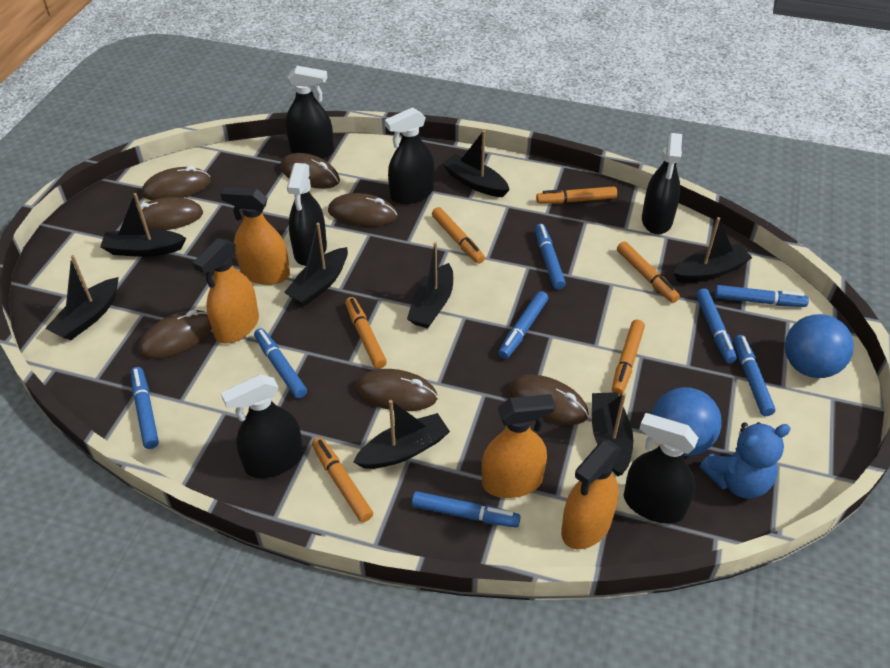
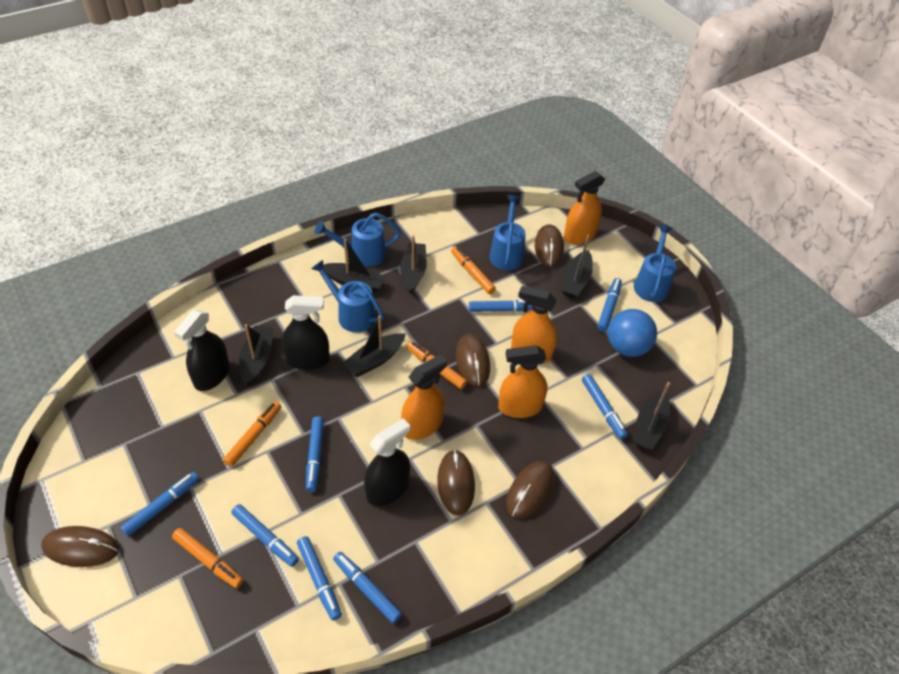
black boat: [45,255,118,341] [100,193,186,257] [284,223,348,306] [353,400,450,469] [407,242,453,328] [442,130,510,197] [592,392,633,476] [673,217,752,283] = 8 -> [239,324,273,386] [323,239,386,293] [342,316,406,377] [400,235,427,294] [561,235,593,298] [632,382,670,450] = 6
black spray bottle: [221,374,303,478] [286,66,334,159] [287,163,327,266] [385,107,434,204] [624,413,698,524] [642,133,682,234] = 6 -> [174,310,230,391] [282,295,330,370] [364,418,410,506] = 3
blue ball: [652,387,722,456] [785,314,854,378] = 2 -> [608,309,657,357] = 1
blue teddy bear: [700,422,791,499] = 1 -> none = 0
blue watering can: none = 0 -> [311,260,384,333] [315,213,401,267] [489,195,526,270] [634,225,676,302] = 4
brown mouse: [137,197,203,230] [138,310,212,359] [142,166,211,200] [280,153,340,189] [328,193,397,226] [355,369,438,411] [509,374,589,425] = 7 -> [41,526,119,567] [437,449,475,516] [456,334,490,387] [506,461,554,519] [535,224,564,267] = 5
orange marker: [312,437,373,522] [345,297,387,369] [432,207,485,264] [536,186,617,204] [612,320,645,395] [617,241,680,303] = 6 -> [172,528,243,589] [223,401,281,467] [406,341,467,389] [451,246,496,294] = 4

